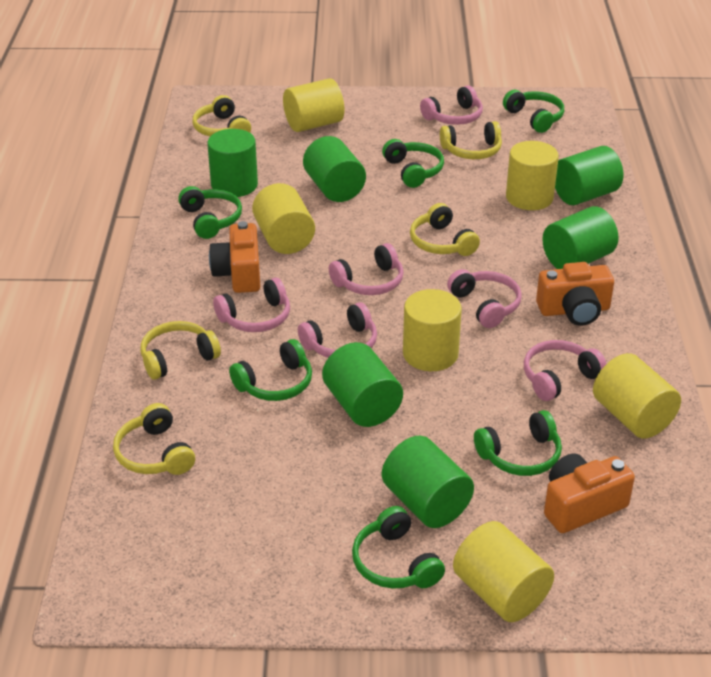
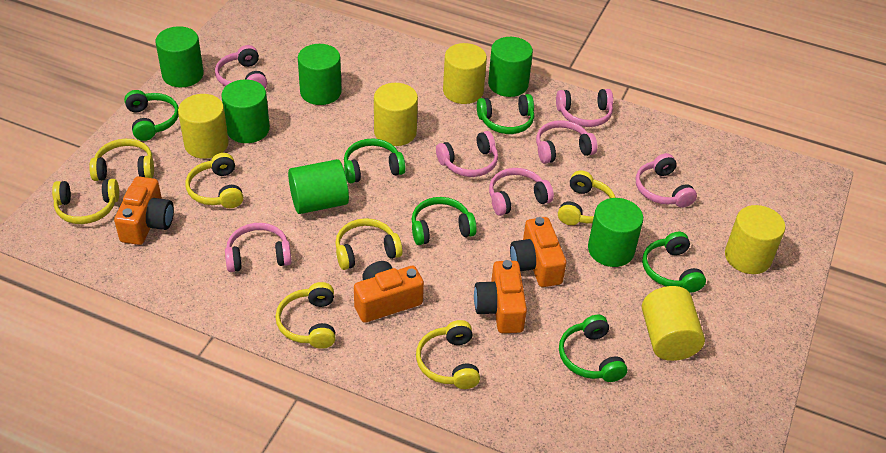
orange camera: [209,221,260,293] [536,262,614,326] [544,453,635,533] = 3 -> [114,176,174,245] [354,261,424,323] [474,260,527,333] [510,217,566,287] = 4
pink headphones: [213,278,290,332] [298,302,377,358] [329,243,404,295] [420,85,483,125] [447,269,522,328] [524,340,607,401] = 6 -> [215,45,267,88] [225,223,292,272] [436,131,498,177] [489,168,554,216] [536,120,597,164] [556,89,613,127] [636,153,697,208] = 7
yellow cylinder: [252,183,315,254] [283,78,344,132] [403,289,462,371] [453,521,554,622] [506,141,559,210] [593,353,681,438] = 6 -> [178,94,229,159] [374,83,418,146] [443,43,487,104] [642,286,705,361] [725,205,785,274] = 5
yellow headphones: [113,403,195,475] [141,321,221,380] [192,95,251,136] [410,203,480,256] [440,121,502,159] = 5 -> [52,179,119,224] [89,139,154,181] [186,153,243,208] [275,282,336,349] [335,218,403,270] [416,320,480,389] [558,170,616,225] = 7

